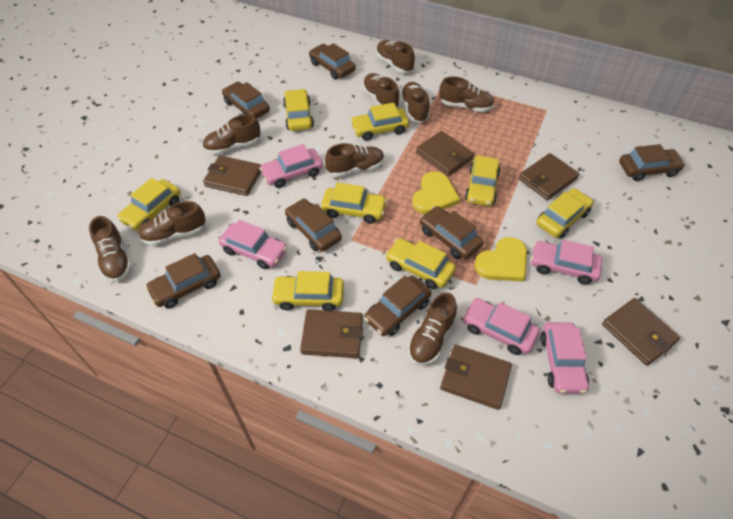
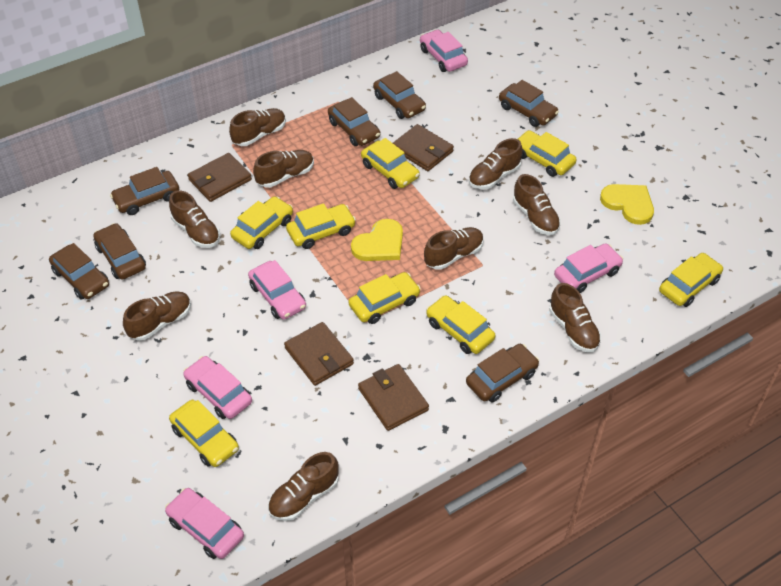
brown wallet: [203,156,261,196] [300,309,363,358] [416,131,474,176] [440,345,512,410] [518,153,579,200] [602,298,680,366] = 6 -> [188,153,252,202] [284,322,354,386] [358,364,429,431] [393,124,454,171] = 4

